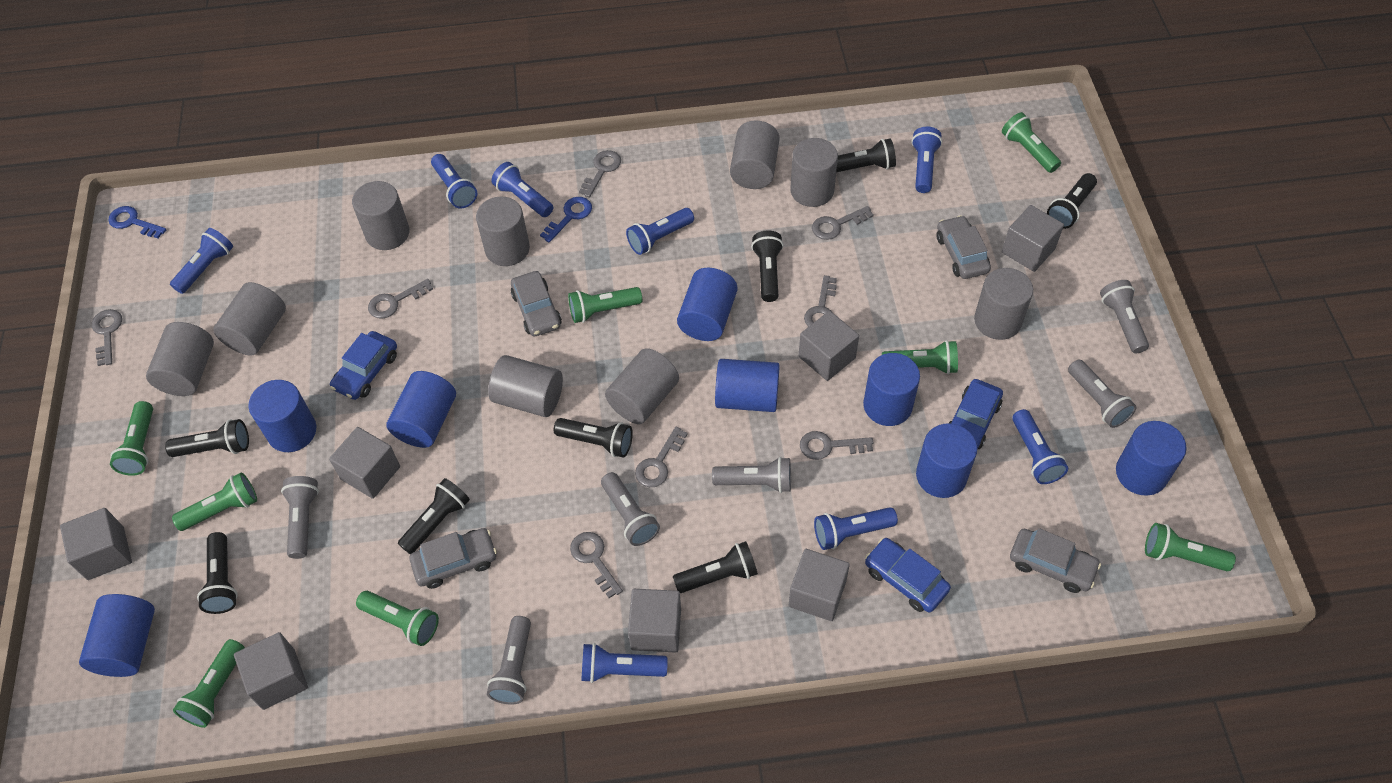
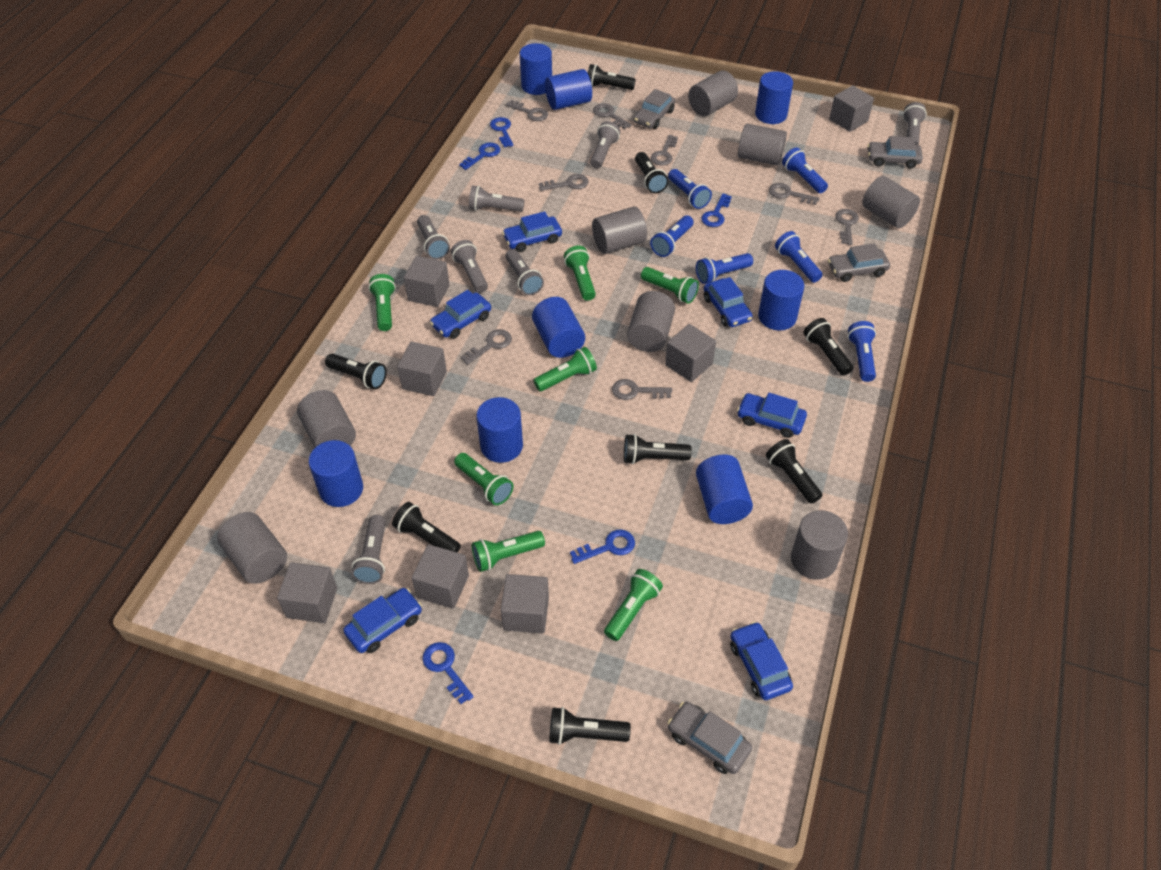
blue car: [330,331,397,400] [865,538,951,613] [948,379,1003,449] = 3 -> [343,588,422,653] [430,290,491,339] [502,211,562,252] [704,277,753,327] [730,622,793,700] [737,393,807,438] = 6
blue flashlight: [170,228,233,294] [431,154,477,209] [492,162,554,217] [581,643,668,683] [626,208,694,255] [814,507,898,550] [911,127,942,193] [1012,409,1068,484] = 8 -> [650,215,694,257] [668,169,712,209] [696,253,753,284] [775,231,823,283] [782,147,828,193] [847,321,876,382] = 6
blue key: [108,206,167,238] [540,197,592,243] = 2 -> [422,642,474,704] [459,143,500,170] [490,117,514,147] [570,530,635,564] [701,193,732,227] = 5
green flashlight: [110,401,153,476] [172,472,257,531] [173,639,245,728] [356,591,439,646] [568,287,642,323] [882,340,958,374] [1002,112,1061,173] [1145,523,1236,571] = 8 -> [368,274,396,331] [454,453,514,505] [472,531,545,572] [534,347,597,391] [564,246,596,301] [604,569,663,641] [641,267,699,304] = 7
grey cylinder: [146,322,214,396] [213,282,286,356] [352,181,409,250] [476,197,530,266] [488,355,563,417] [605,348,679,424] [730,120,780,189] [790,138,838,207] [974,268,1033,340] = 9 -> [217,512,287,584] [297,390,356,448] [592,207,647,254] [627,291,675,352] [688,71,738,116] [738,124,787,166] [791,510,848,580] [862,176,920,228] = 8
grey flashlight: [281,476,319,559] [487,616,531,705] [601,472,660,546] [712,457,791,493] [1068,360,1137,428] [1100,280,1149,353] = 6 -> [351,515,386,584] [417,215,450,259] [451,240,488,293] [469,185,524,212] [505,249,544,295] [590,121,620,168] [903,102,927,145] = 7

